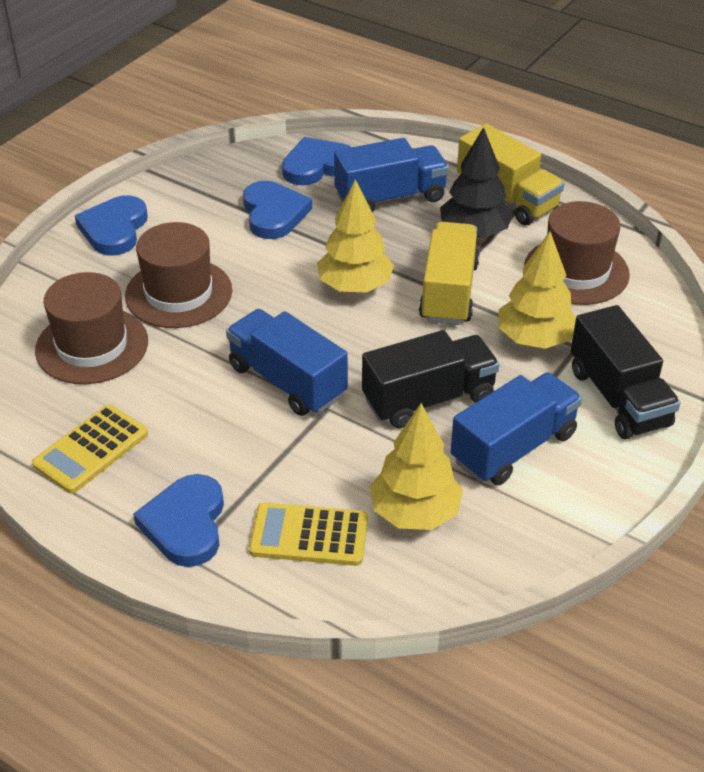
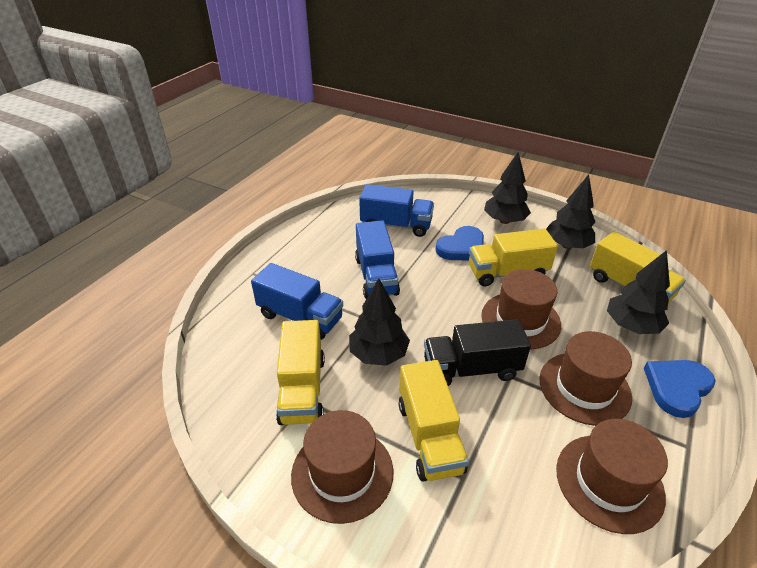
black tree: [440,127,513,238] = 1 -> [349,278,410,366] [484,152,531,224] [546,174,595,249] [607,250,670,334] = 4
black truck: [362,330,500,428] [571,305,680,439] = 2 -> [424,319,531,386] = 1
blue heart: [75,195,148,255] [133,474,224,567] [243,181,312,239] [282,137,351,185] = 4 -> [436,226,484,261] [644,360,716,418] = 2
brown hat: [35,272,148,384] [125,222,232,328] [524,201,630,305] = 3 -> [291,410,394,524] [481,269,561,349] [539,331,632,426] [556,419,668,534] = 4
yellow calculator: [32,405,148,493] [249,503,368,566] = 2 -> none = 0
yellow tree: [317,179,394,293] [370,403,463,530] [498,231,576,349] = 3 -> none = 0
yellow truck: [419,222,480,325] [457,124,564,225] = 2 -> [276,320,325,425] [399,360,469,482] [469,229,558,286] [590,232,686,303] = 4

